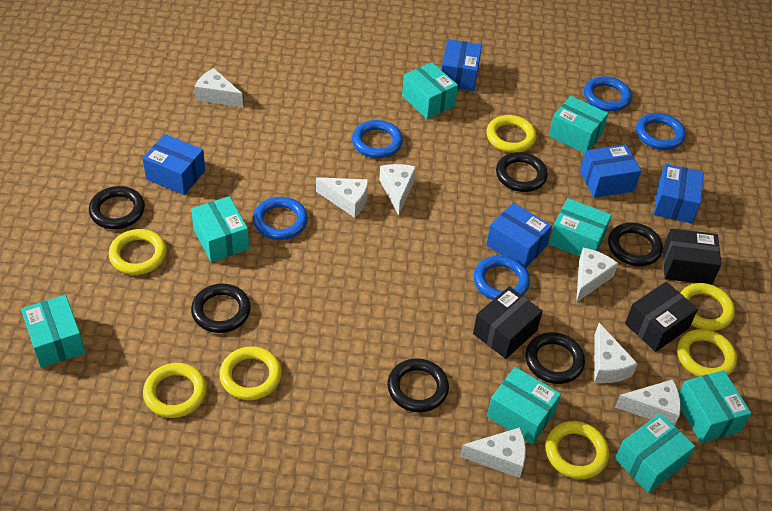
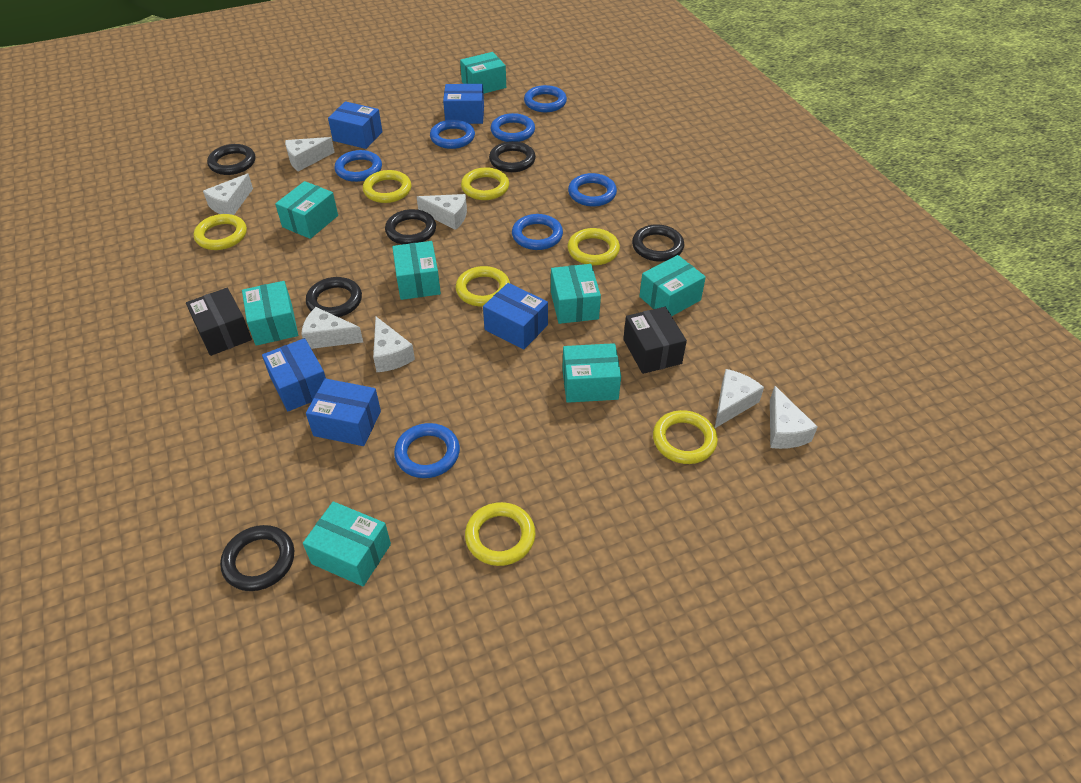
black box: [473,286,543,359] [625,282,698,352] [663,228,721,285] = 3 -> [186,288,252,356] [623,307,687,374] = 2
blue ring: [253,197,308,240] [352,120,403,158] [474,255,530,300] [584,76,632,112] [636,113,686,150] = 5 -> [334,150,382,182] [394,423,460,478] [430,119,475,149] [491,113,535,142] [512,214,563,250] [524,85,567,112] [568,173,617,207] = 7

